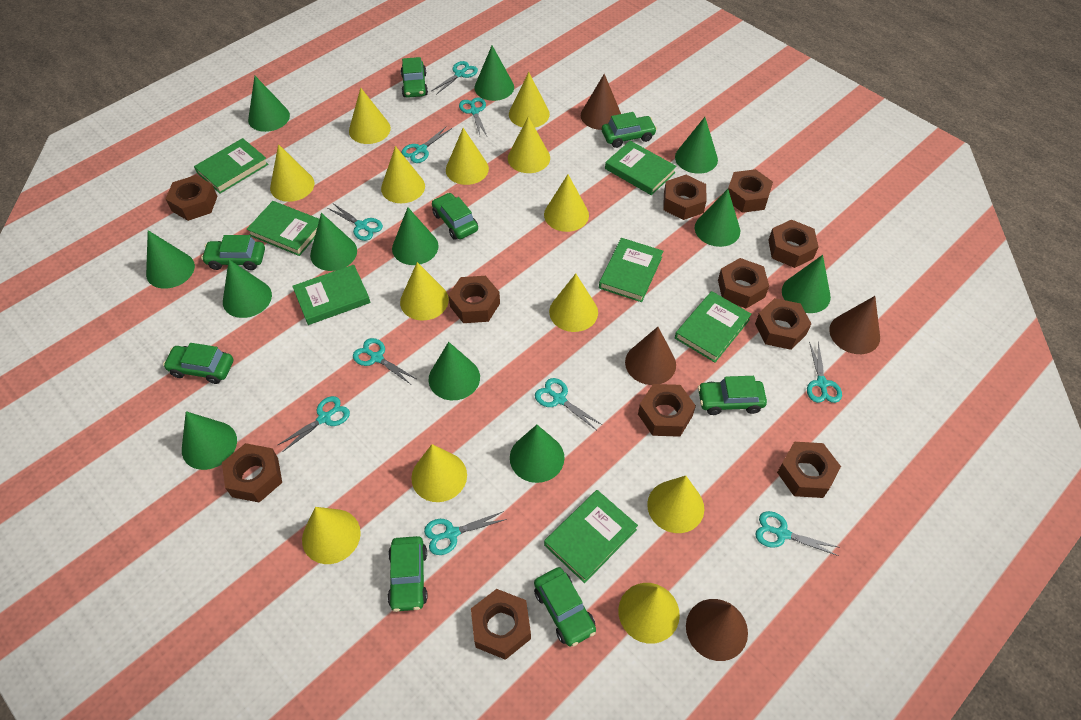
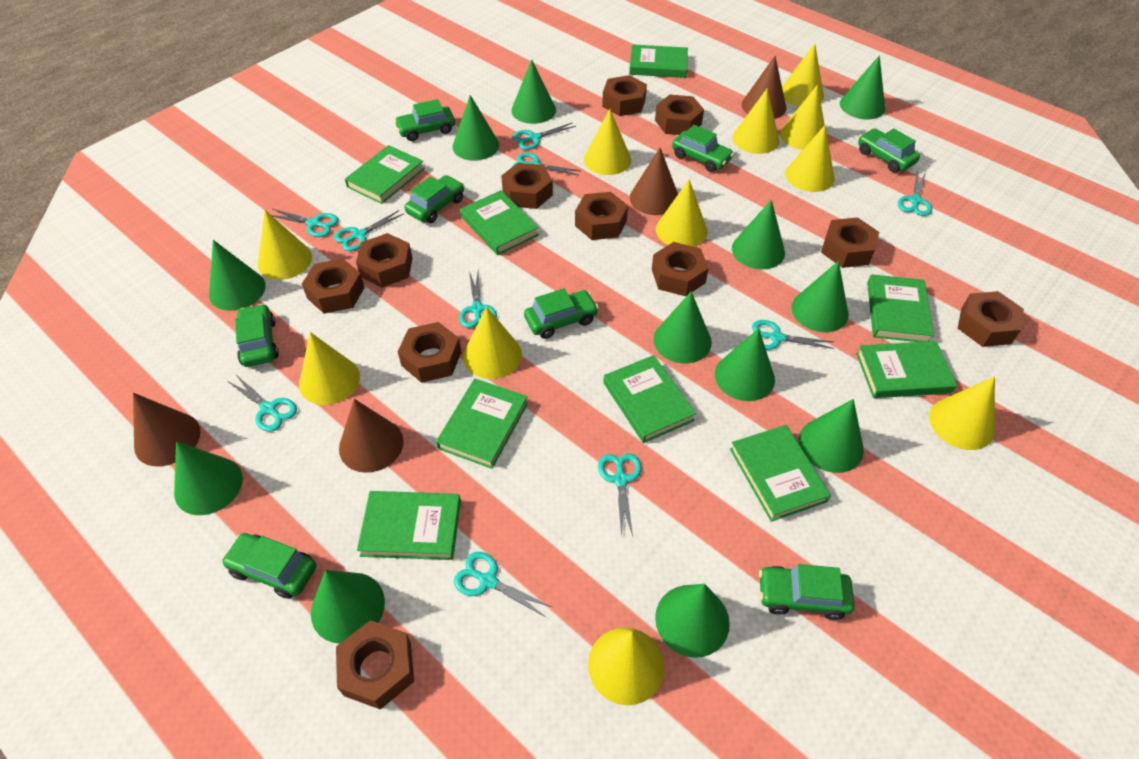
green book: [194,138,269,193] [247,201,319,256] [292,265,370,325] [544,490,638,583] [599,238,663,302] [605,141,677,195] [675,291,752,363] = 7 -> [345,145,425,204] [357,491,461,560] [436,378,528,469] [460,190,539,255] [603,355,696,443] [629,44,688,78] [730,425,831,522] [856,341,957,398] [867,274,934,342] = 9
yellow cone: [270,144,315,202] [302,507,361,564] [349,88,391,144] [381,146,425,203] [400,262,449,321] [411,444,467,502] [446,128,489,185] [508,116,550,173] [509,72,550,127] [544,174,589,232] [549,274,598,332] [618,583,680,644] [647,476,704,533] = 13 -> [258,210,312,280] [299,332,360,405] [463,306,522,379] [584,109,631,175] [588,628,665,705] [656,180,708,247] [733,89,779,154] [780,85,825,150] [782,44,824,106] [785,125,834,192] [929,376,995,450] = 11

